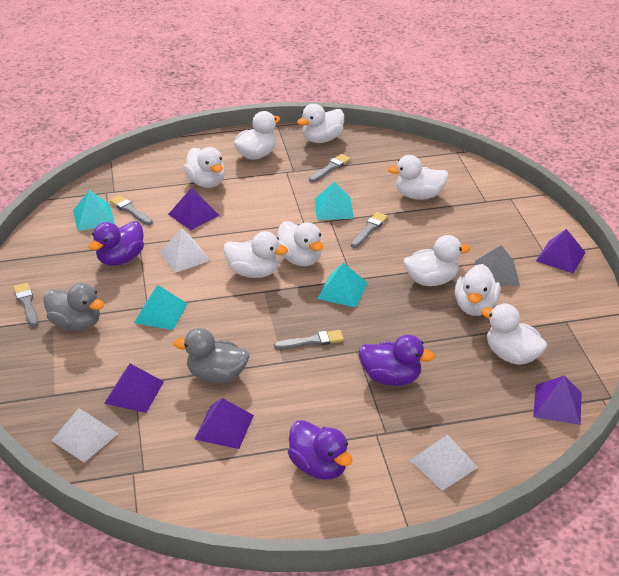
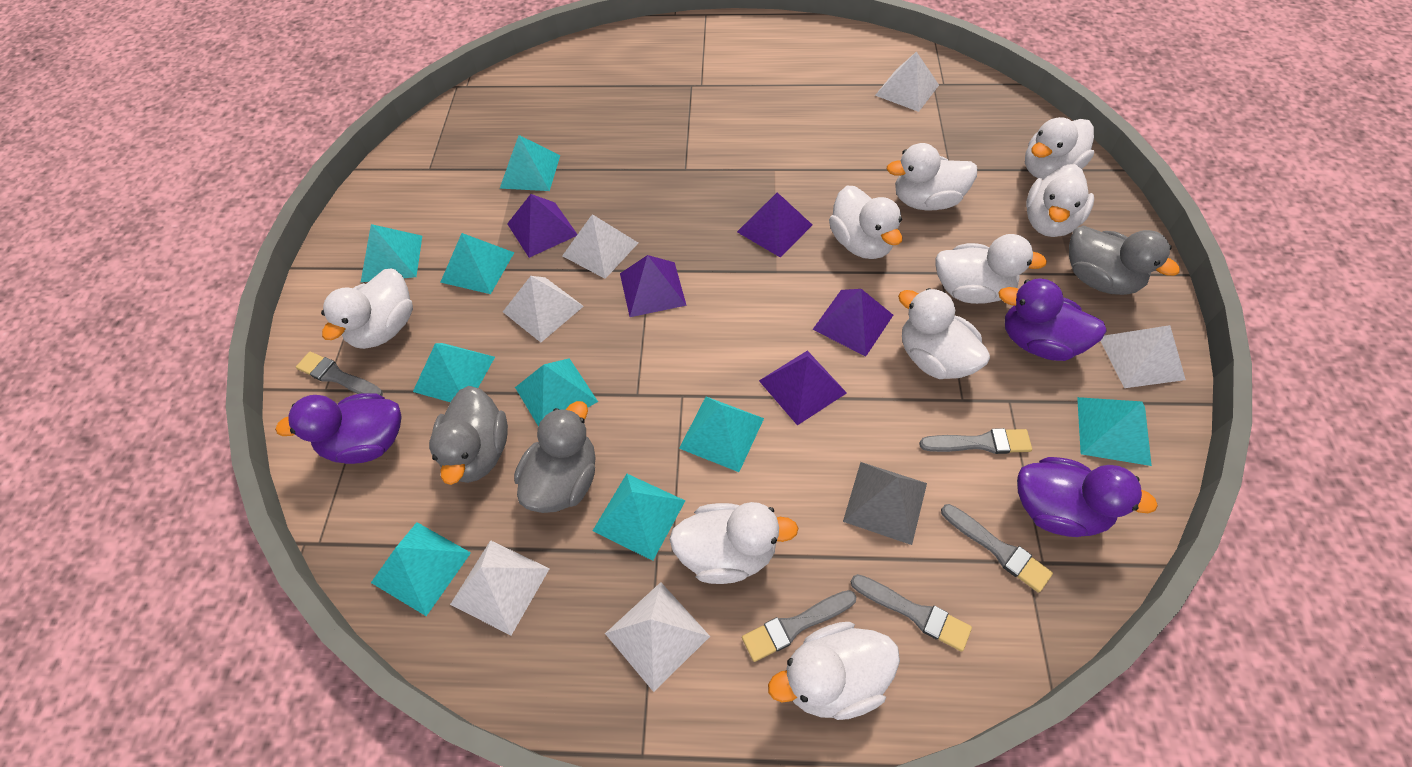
grey duck: [43,283,105,331] [174,328,250,383] = 2 -> [429,386,508,485] [514,401,596,513] [1069,225,1180,295] = 3
turquoise pyramid: [73,190,115,231] [134,285,188,330] [315,181,354,220] [317,262,367,307] = 4 -> [361,224,422,282] [371,522,471,616] [413,343,495,402] [440,233,515,294] [500,135,560,191] [515,358,598,426] [593,474,685,561] [679,397,764,472] [1077,397,1152,466] = 9
white pyramid: [51,408,119,463] [159,229,210,273] [410,434,478,491] = 3 -> [450,540,550,635] [503,276,584,342] [562,214,638,279] [605,582,710,692] [875,51,939,112] [1101,325,1186,388] = 6

